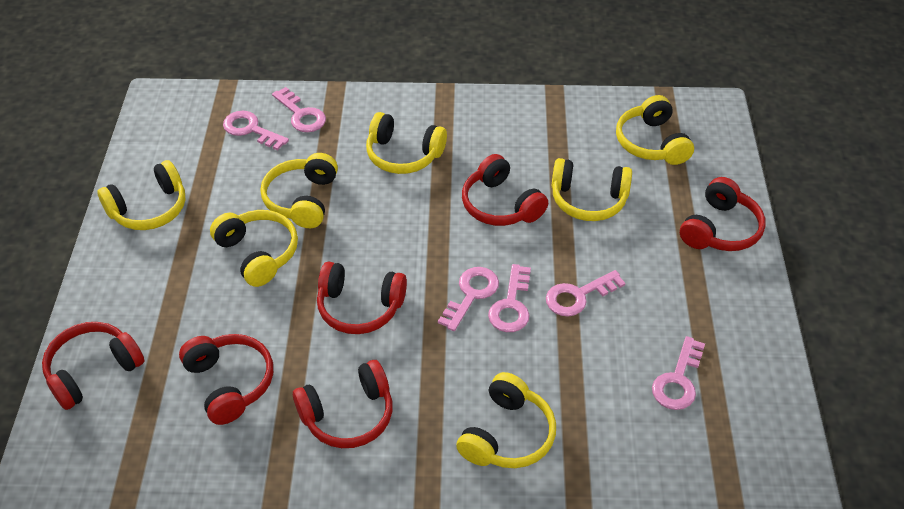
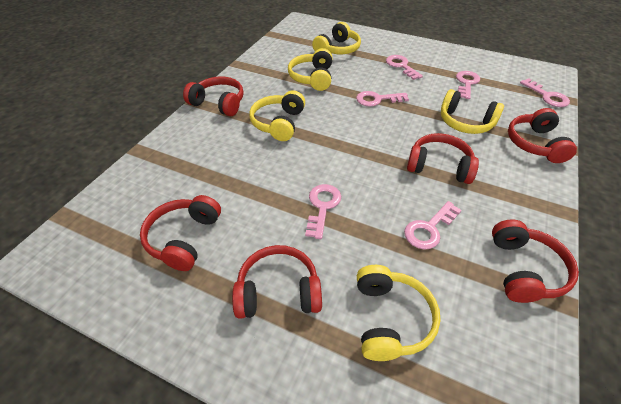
yellow headphones: [97,160,185,230] [210,210,298,287] [260,153,338,228] [366,112,447,174] [456,372,556,468] [552,158,632,221] [616,95,694,165] = 7 -> [249,90,305,141] [288,48,332,91] [312,22,361,54] [357,265,441,361] [441,89,504,134] = 5

